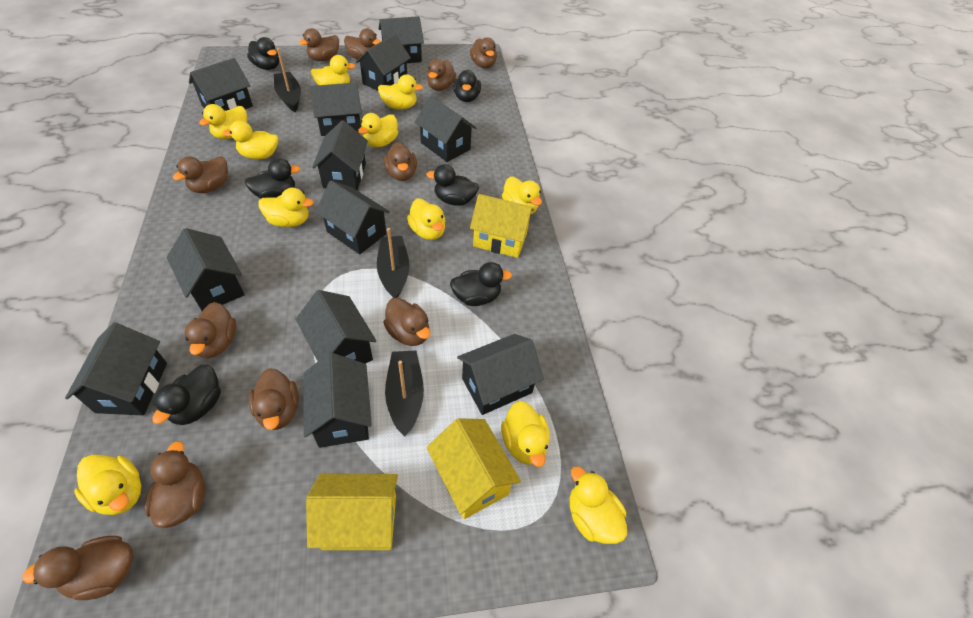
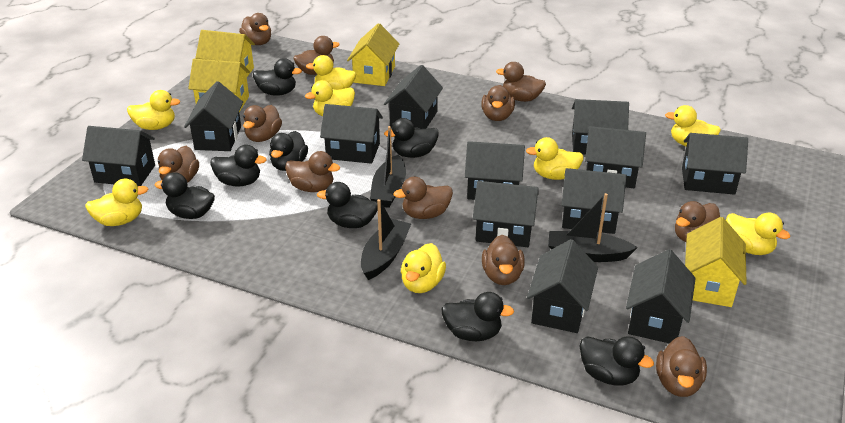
black duck: [152,365,221,425] [245,158,300,198] [247,37,279,70] [426,164,479,206] [450,262,512,306] [453,70,481,102] = 6 -> [154,172,215,219] [210,145,267,187] [253,58,302,96] [269,131,308,171] [317,182,378,228] [384,118,439,158] [441,292,514,341] [579,336,654,386] = 8
yellow duck: [74,455,141,515] [199,104,247,139] [223,120,278,159] [259,188,314,227] [310,55,355,85] [358,113,398,147] [378,74,423,110] [407,198,445,240] [501,401,550,467] [502,176,542,214] [570,466,627,544] = 11 -> [85,178,148,226] [127,90,180,130] [305,80,355,116] [306,55,356,90] [401,243,446,293] [526,137,584,180] [665,105,721,146] [726,213,790,255] = 8
yellow house: [306,473,398,550] [427,418,521,519] [470,194,534,258] = 3 -> [188,59,250,112] [195,30,255,77] [347,23,399,86] [685,217,747,307] = 4

